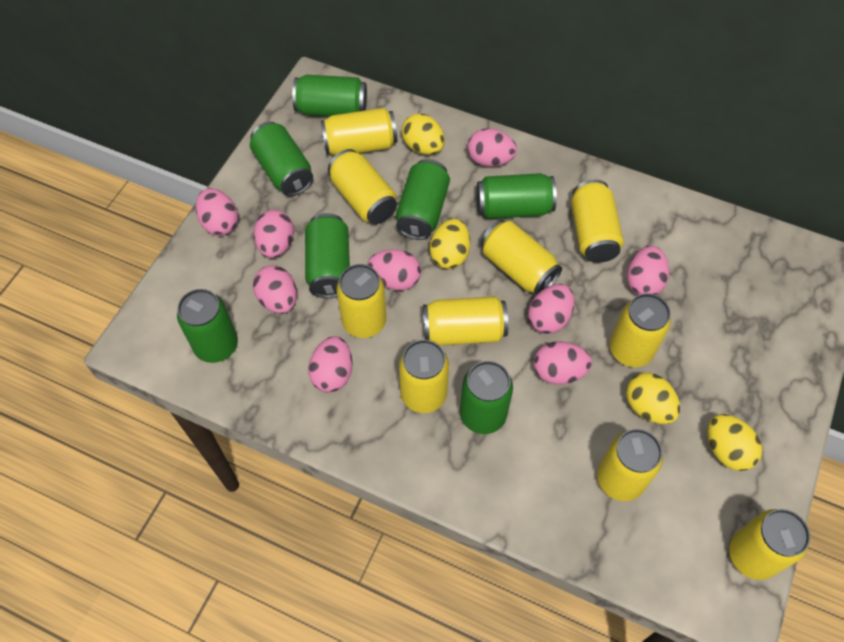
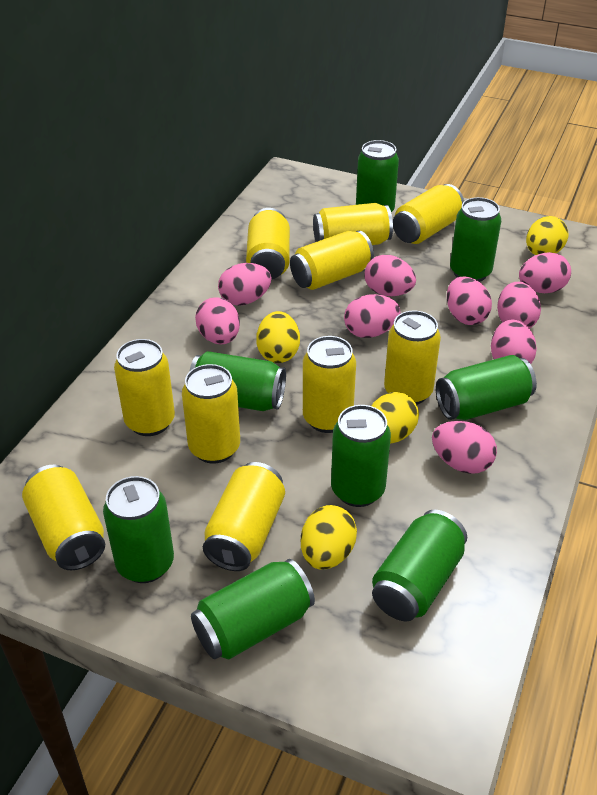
green can: [177,289,238,363] [250,122,313,196] [292,75,367,116] [305,213,350,298] [396,159,450,240] [460,361,513,434] [476,173,557,219] = 7 -> [103,476,174,583] [189,351,286,411] [191,559,315,659] [331,405,391,507] [356,140,399,212] [372,510,467,621] [436,355,537,420] [450,197,501,282] = 8

